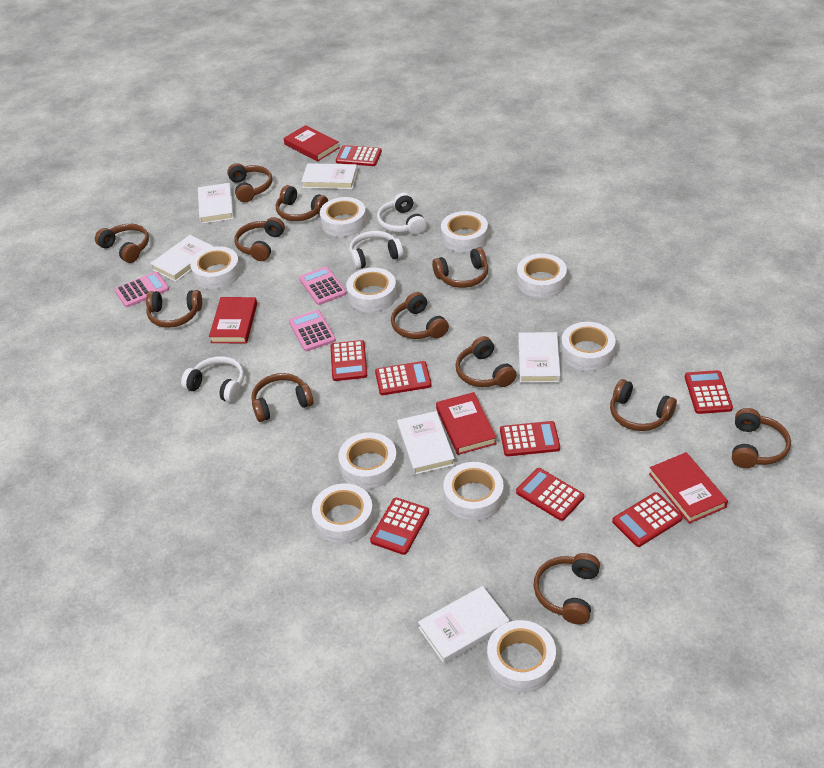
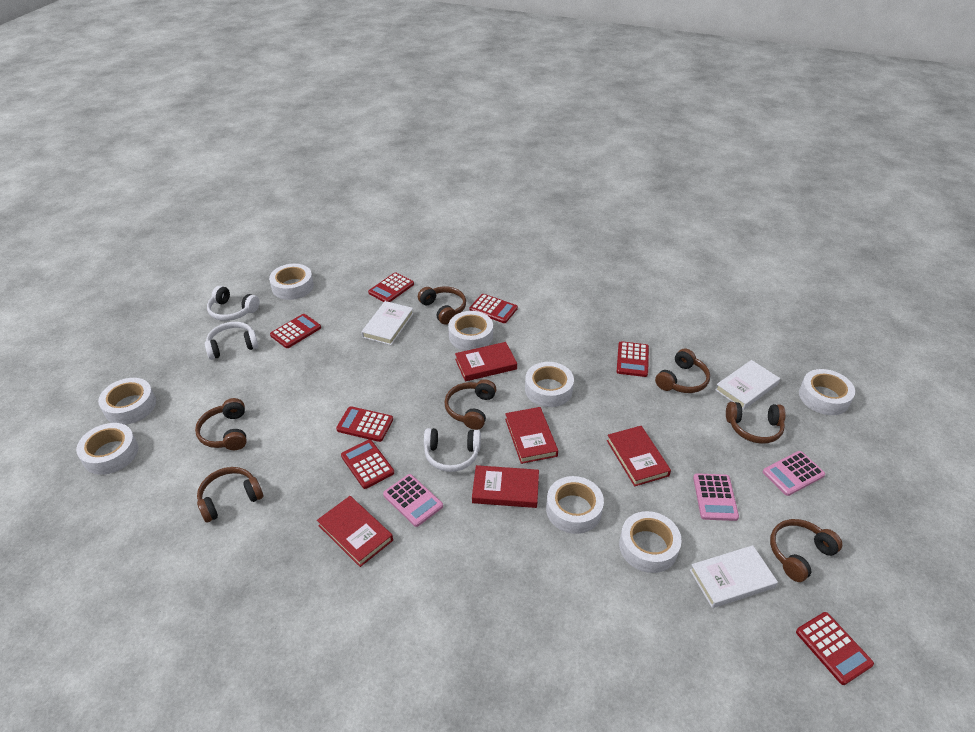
brown headphones: [95,224,149,263] [146,290,202,328] [227,163,272,202] [235,217,285,261] [251,373,314,422] [276,185,328,221] [391,292,449,339] [432,247,488,288] [456,336,516,387] [534,553,600,624] [610,379,677,431] [732,408,791,468] = 12 -> [195,398,247,450] [197,467,263,523] [418,286,466,325] [444,379,497,430] [655,349,710,393] [726,402,786,444] [770,519,843,582] = 7
red book: [209,297,257,343] [284,125,340,162] [436,392,497,455] [649,452,728,524] = 4 -> [317,496,393,567] [455,342,517,382] [472,465,539,508] [505,407,558,464] [607,426,671,487] = 5
red calculator: [330,340,367,381] [336,145,382,166] [370,498,429,555] [375,361,432,395] [500,421,560,456] [516,468,584,521] [612,492,683,547] [685,370,733,414] = 8 -> [270,314,321,348] [336,406,393,442] [341,440,394,489] [368,272,414,302] [469,294,518,323] [617,341,649,377] [796,612,874,685] = 7
white book: [150,235,214,282] [198,183,234,224] [301,163,358,189] [397,411,455,475] [418,586,509,664] [518,332,560,383] = 6 -> [361,301,414,345] [690,545,778,608] [715,360,780,410] = 3
white tape: [190,247,241,289] [312,483,374,544] [320,197,367,237] [338,432,398,489] [346,268,397,313] [441,211,488,253] [443,462,504,521] [487,620,556,693] [517,253,567,298] [561,322,615,371] = 10 -> [76,423,138,475] [98,378,156,425] [269,264,314,300] [448,311,493,351] [525,362,574,407] [546,476,604,534] [619,511,681,573] [799,369,855,415] = 8

